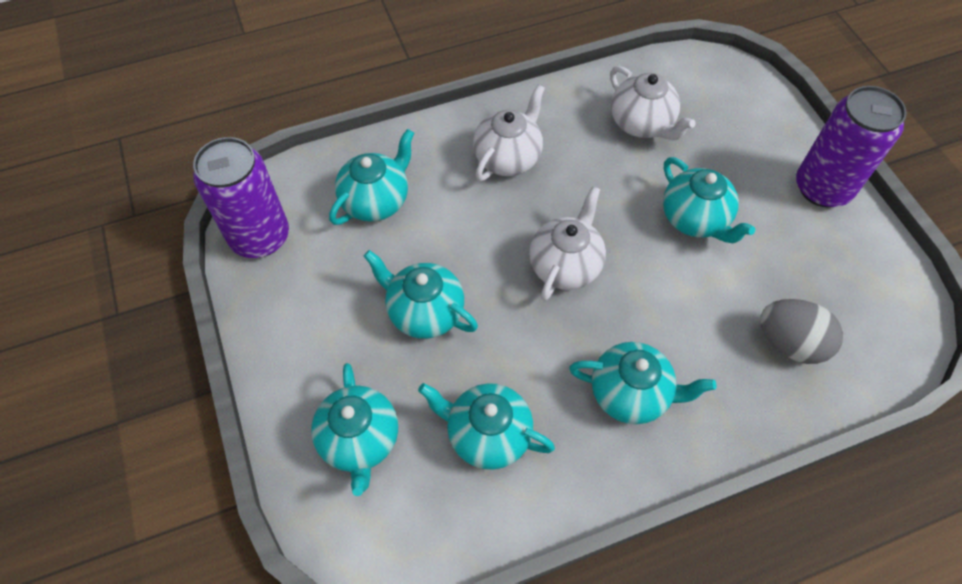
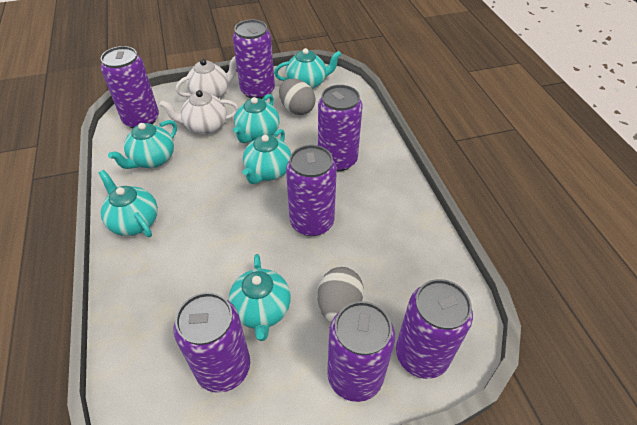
grey egg: [760,299,843,364] = 1 -> [279,79,316,115] [318,267,364,322] = 2
purple can: [193,137,289,258] [796,86,907,207] = 2 -> [101,46,159,128] [174,292,250,393] [233,19,275,99] [286,145,337,236] [318,85,363,171] [327,301,395,402] [396,279,473,379] = 7
white teapot: [473,85,545,181] [529,186,606,301] [610,66,695,140] = 3 -> [160,90,239,134] [176,56,237,98] = 2

